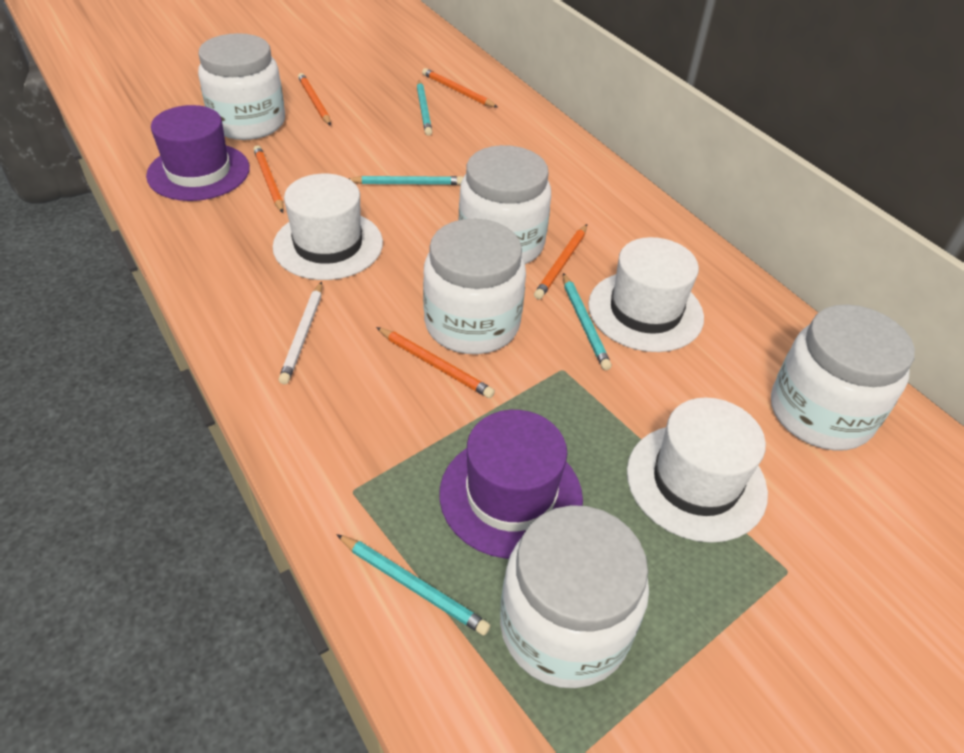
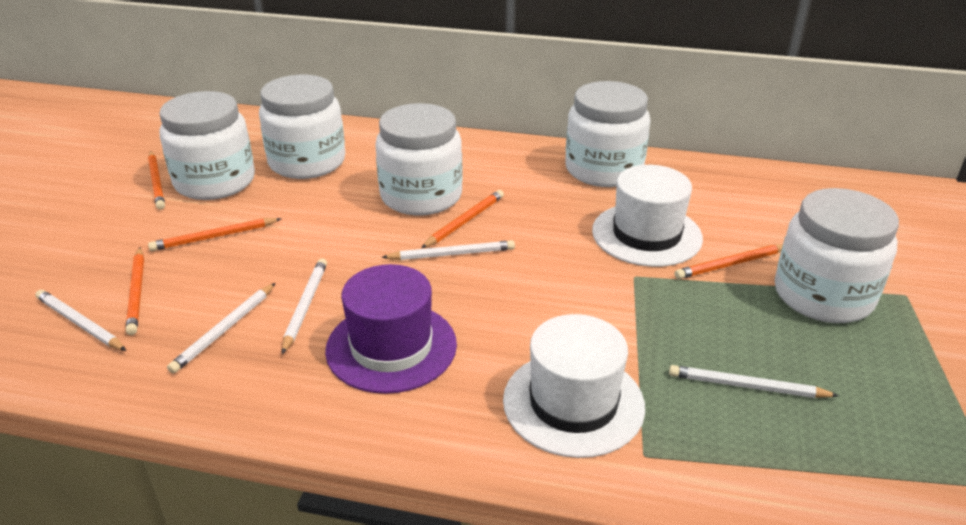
purple hat: [146,105,250,201] [439,410,583,559] = 2 -> [325,264,457,394] = 1
turquoise pencil: [336,534,491,636] [349,176,463,185] [417,80,432,136] [563,273,612,370] = 4 -> none = 0
white hat: [273,174,383,280] [588,237,704,352] [627,397,768,543] = 3 -> [503,314,645,458] [592,165,703,267] = 2
white pencil: [278,282,322,384] = 1 -> [35,290,126,351] [167,283,275,374] [282,258,327,354] [381,240,515,260] [669,365,839,398] = 5

